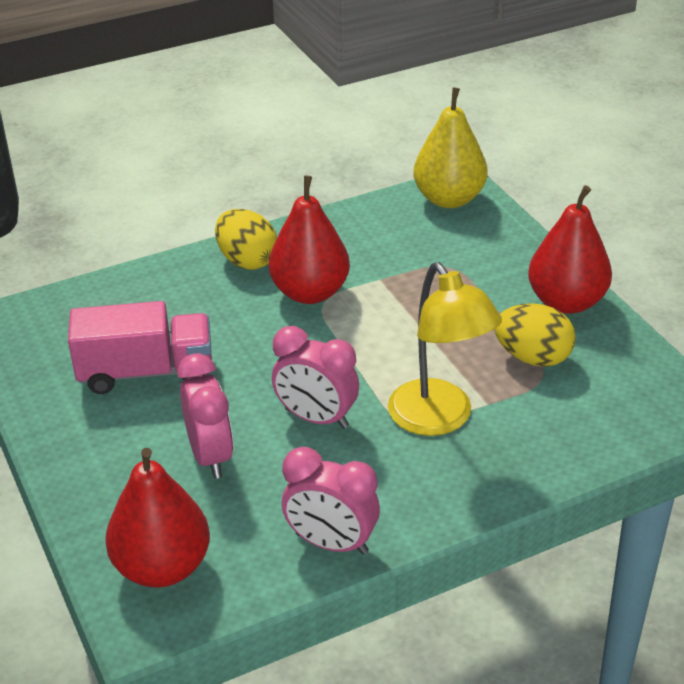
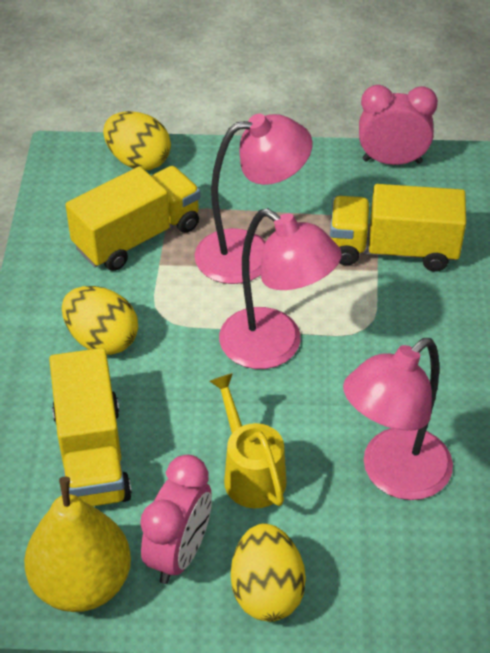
pink clock: [177,353,234,479] [272,326,359,429] [282,447,380,555] = 3 -> [140,455,212,584] [359,85,438,165] = 2
pink lamp: none = 0 -> [194,114,313,284] [219,208,342,369] [343,338,453,500] = 3
pink truck: [68,301,212,394] = 1 -> none = 0
red pear: [105,448,210,587] [269,175,350,304] [528,185,612,314] = 3 -> none = 0
yellow egg: [215,209,277,270] [494,303,576,367] = 2 -> [62,286,138,355] [103,111,171,170] [231,523,306,622] = 3
yellow lamp: [388,262,502,436] = 1 -> none = 0
yellow truck: none = 0 -> [49,348,132,506] [66,166,201,271] [330,184,466,272] = 3
yellow watering can: none = 0 -> [210,373,287,508] = 1

